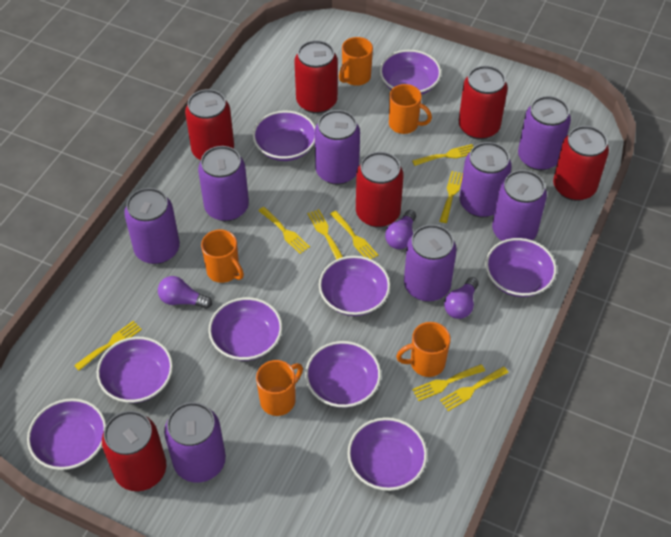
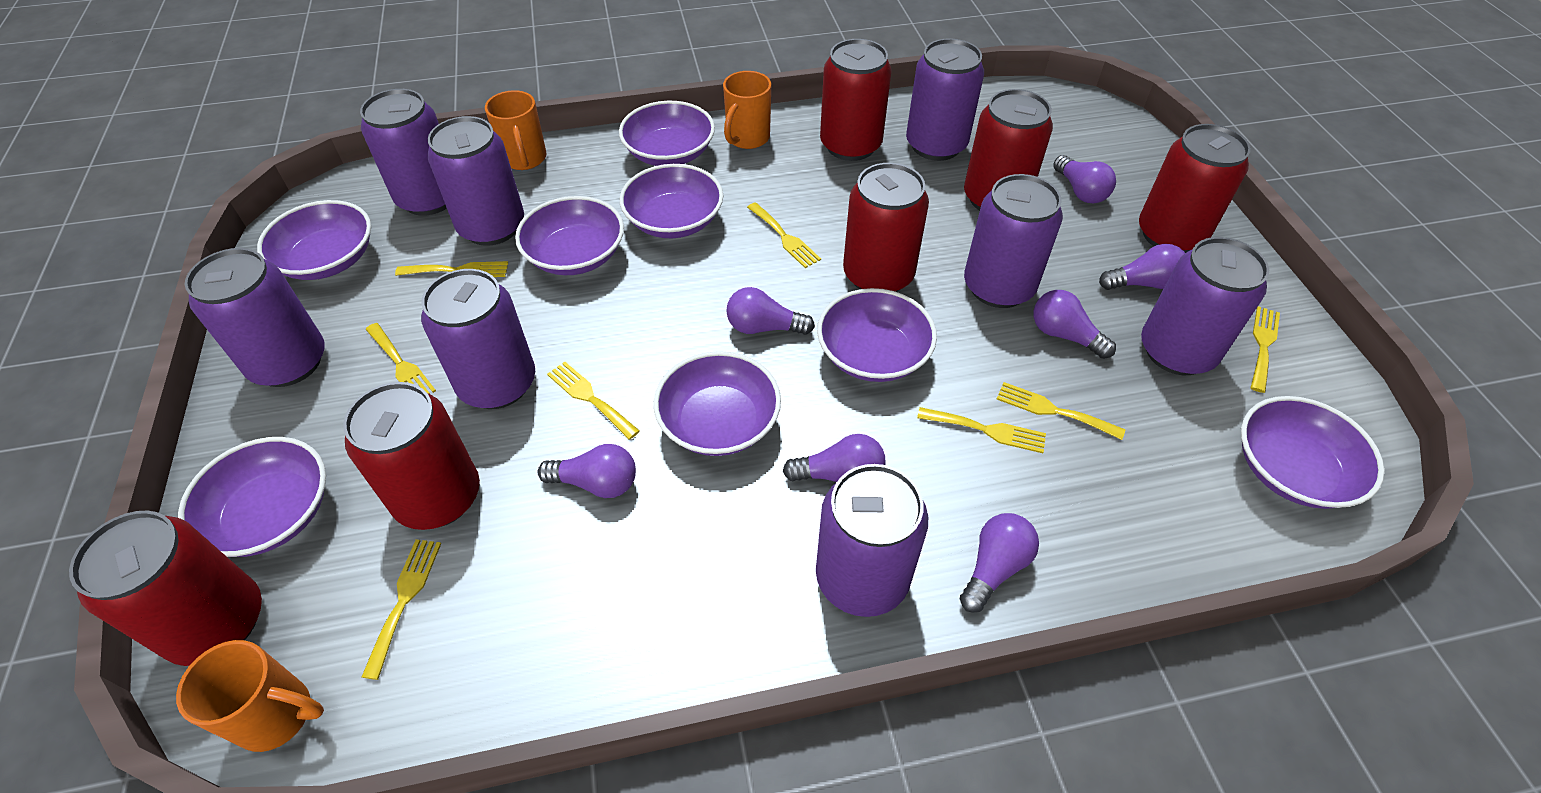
orange mug: [201,230,244,283] [256,360,303,416] [339,37,373,86] [389,84,432,134] [396,322,451,377] = 5 -> [176,640,324,752] [485,90,546,170] [723,71,771,149] = 3
purple bowl: [27,398,106,470] [97,337,173,403] [208,297,282,361] [253,111,315,161] [305,341,381,408] [319,256,390,316] [347,417,427,491] [380,50,441,95] [485,238,557,297] = 9 -> [178,437,326,557] [257,200,371,280] [515,196,624,275] [619,101,715,166] [620,164,723,238] [654,351,781,456] [817,288,937,382] [1241,396,1384,509] = 8
purple light bulb: [158,276,212,309] [385,210,416,249] [444,277,479,319] = 3 -> [538,444,636,498] [726,287,815,335] [783,434,885,482] [960,513,1039,613] [1033,290,1116,359] [1053,155,1116,203] [1099,244,1185,290] = 7

